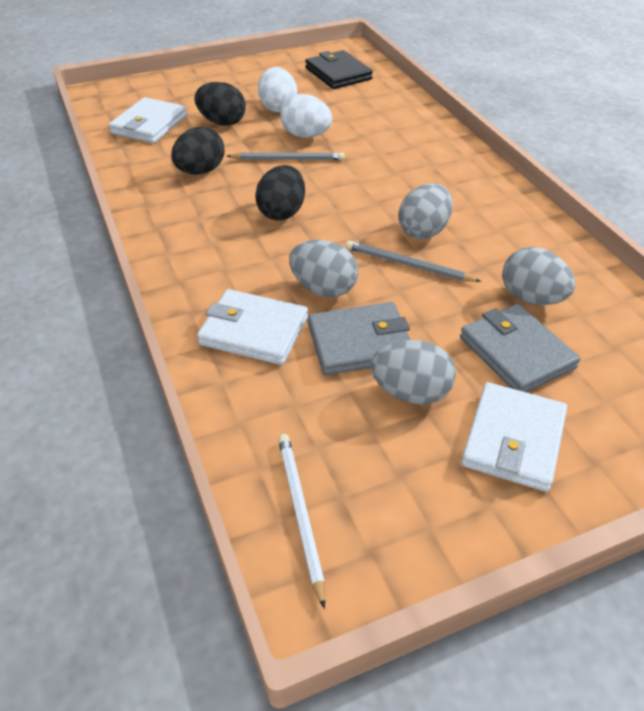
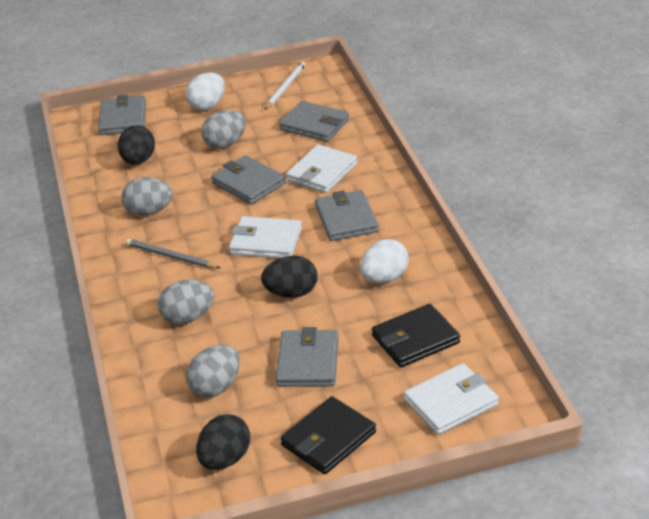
black wallet: [305,50,373,89] = 1 -> [280,396,376,474] [372,304,460,367] = 2
grey pencil: [227,152,345,160] [346,240,482,282] = 2 -> [126,239,220,268] = 1
grey wallet: [308,302,410,375] [460,304,580,393] = 2 -> [98,94,146,135] [211,155,286,205] [276,327,338,387] [279,101,349,142] [315,190,379,241] = 5

